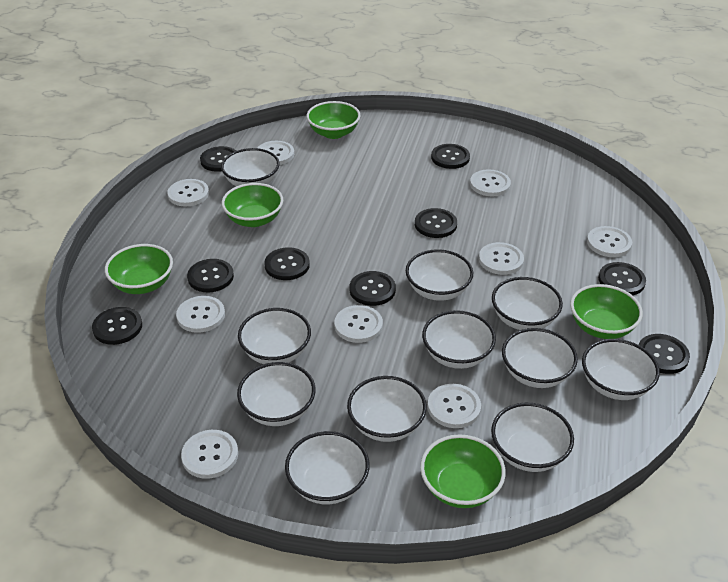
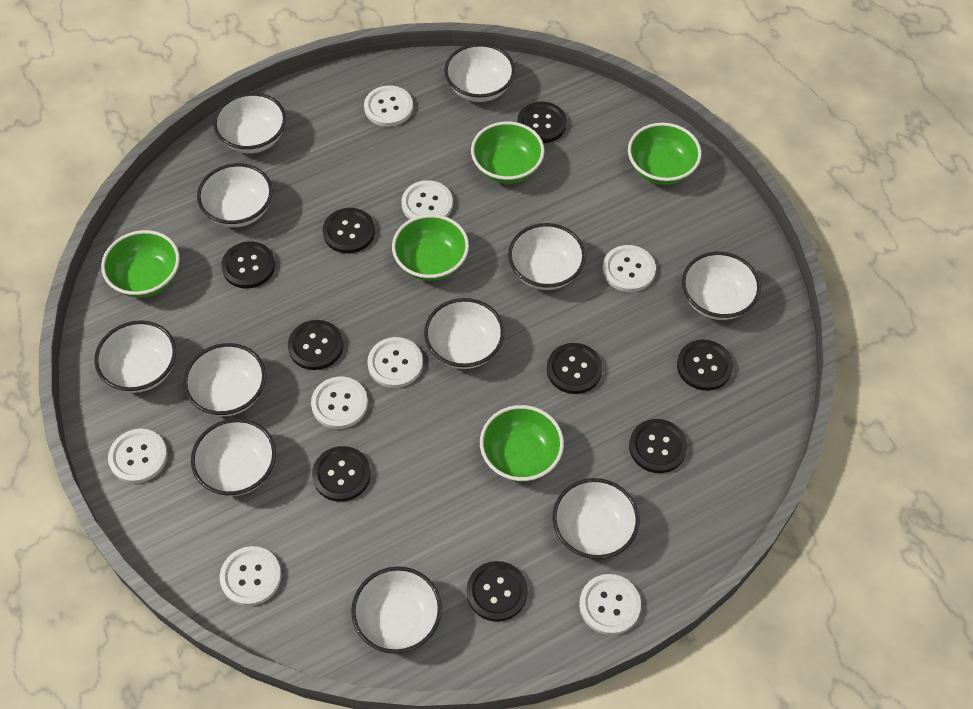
white button: [167,179,209,207] [176,296,225,333] [181,430,238,479] [257,141,294,165] [334,305,383,343] [428,384,481,428] [470,169,511,196] [479,242,524,275] [587,226,632,257] = 9 -> [108,429,167,483] [220,546,281,606] [311,377,368,429] [364,85,413,127] [367,337,423,388] [402,180,453,220] [579,574,641,635] [603,245,656,292] = 8

